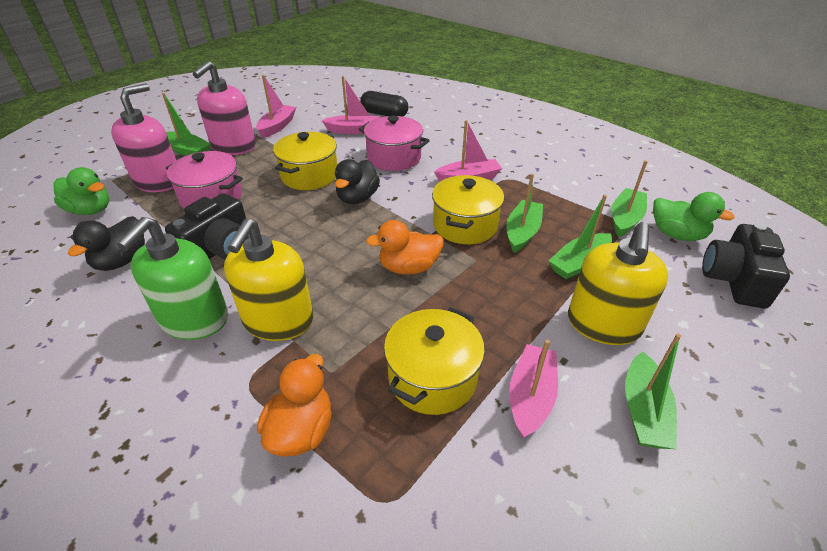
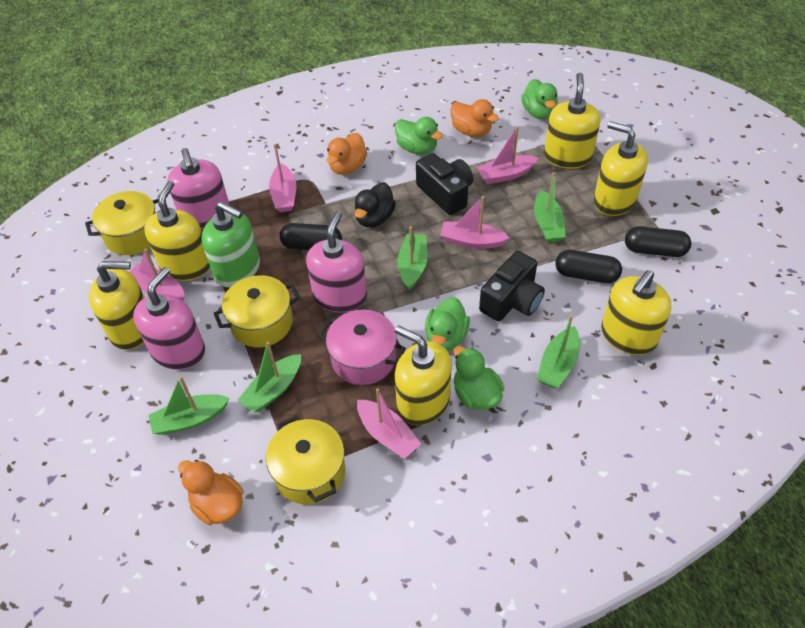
black capsule: [360,91,409,117] = 1 -> [279,223,342,250] [556,250,622,283] [625,226,691,257] = 3
black duck: [68,216,145,271] [335,159,380,204] = 2 -> [355,182,396,228] = 1
green duck: [53,167,110,215] [653,192,735,241] = 2 -> [395,117,443,155] [425,297,470,351] [453,346,504,410] [521,79,558,119] = 4
orange duck: [257,354,332,457] [366,220,444,275] = 2 -> [178,460,243,525] [327,133,367,175] [450,99,499,137] = 3
pink boat: [256,75,296,138] [321,76,381,134] [434,120,502,182] [509,340,558,438] = 4 -> [129,249,185,301] [269,144,296,212] [357,388,421,459] [440,196,510,249] [476,126,538,184] = 5
pink pot: [166,151,243,209] [359,116,430,171] = 2 -> [318,310,406,385] = 1
pink soap dispenser: [111,83,176,192] [193,61,256,155] = 2 -> [133,267,205,370] [167,148,230,229] [306,211,367,313] = 3
yellow soap dispenser: [224,218,313,341] [568,222,668,345] = 2 -> [89,261,145,350] [144,181,210,281] [395,325,452,425] [544,73,601,169] [594,121,648,216] [601,270,672,355] = 6

